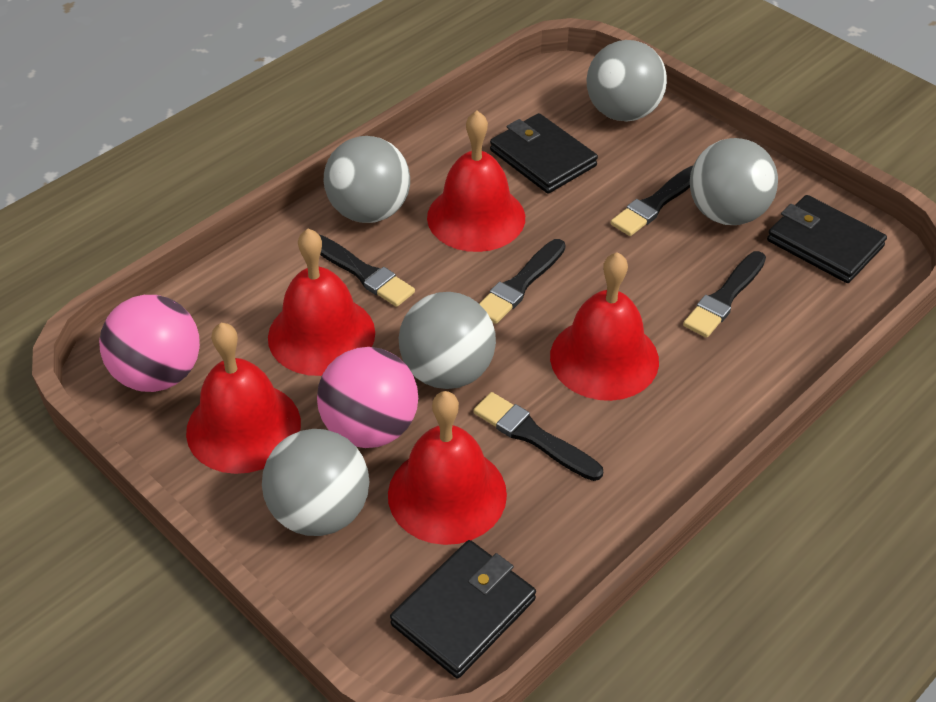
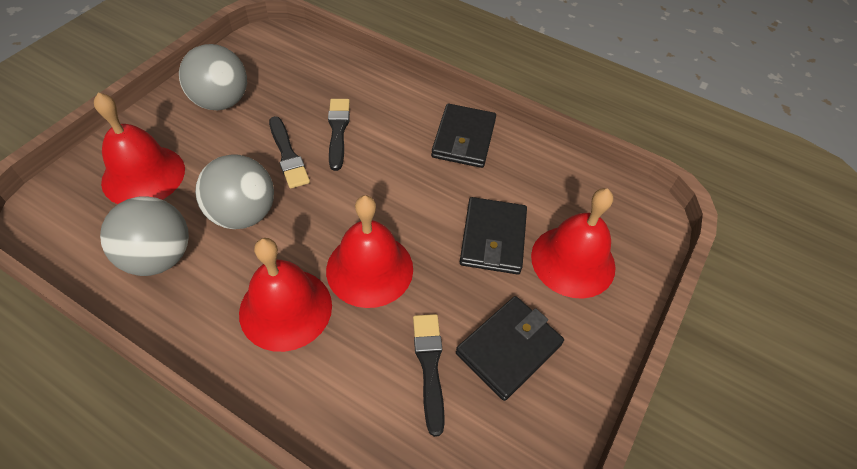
black brush: [319,235,415,307] [473,392,603,481] [479,239,566,324] [611,166,693,236] [683,251,766,338] = 5 -> [269,116,310,189] [328,99,350,171] [413,314,445,437] = 3
grey ball: [262,429,369,536] [324,136,410,223] [399,292,496,389] [587,40,667,121] [690,138,778,225] = 5 -> [100,196,189,276] [179,44,247,110] [195,154,274,229] = 3
pink ball: [99,295,200,392] [317,347,418,448] = 2 -> none = 0
red bell: [186,323,301,474] [268,229,375,376] [388,391,507,545] [427,111,525,252] [550,252,659,401] = 5 -> [94,92,185,204] [239,238,332,352] [326,195,413,308] [531,188,616,299] = 4

